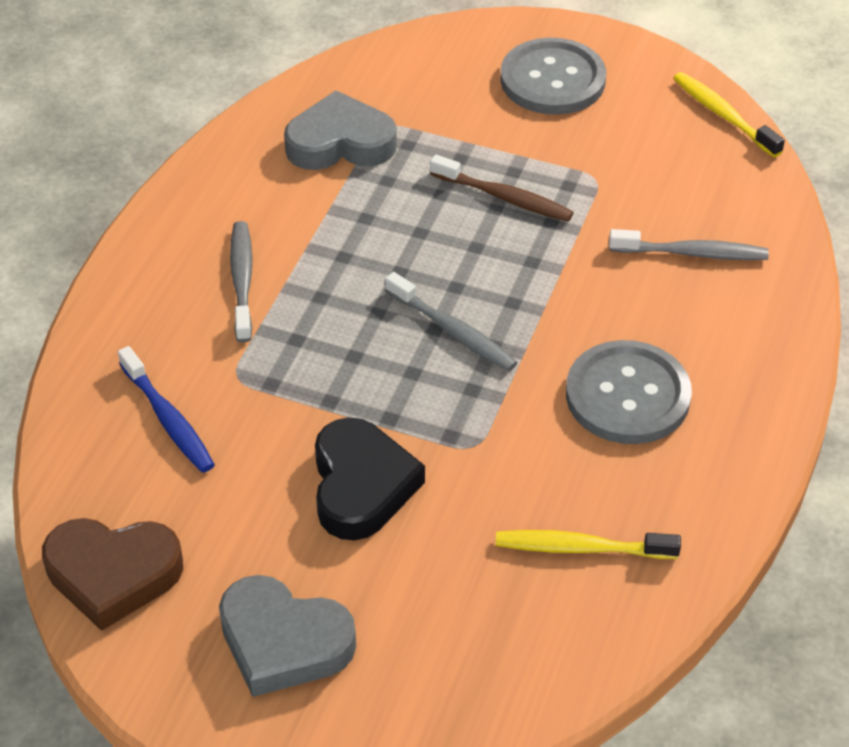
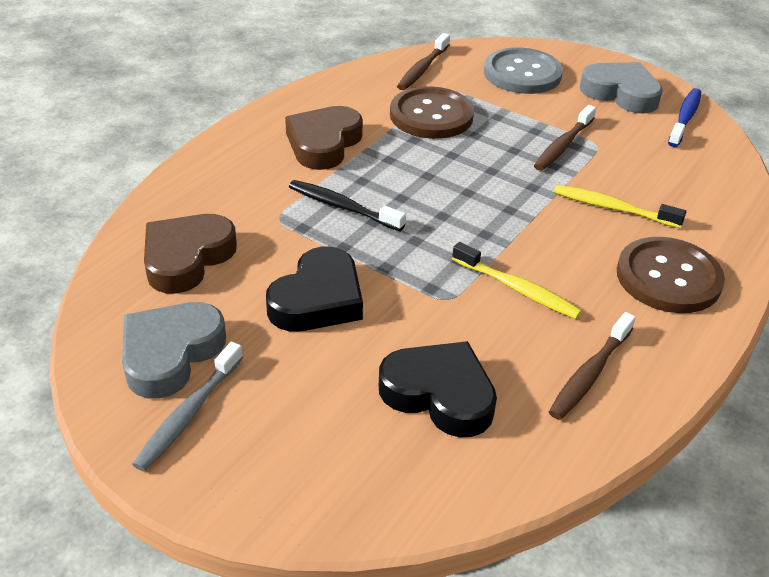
black heart: [315,417,425,540] = 1 -> [266,246,363,332] [379,341,497,437] = 2
black toothbrush: none = 0 -> [289,180,406,231] = 1
brown button: none = 0 -> [390,86,474,139] [617,237,725,313] = 2
brown heart: [42,518,183,631] = 1 -> [144,214,237,294] [285,106,363,170] = 2
brown toothbrush: [430,154,574,222] = 1 -> [397,33,450,90] [534,105,596,171] [549,312,636,420] = 3
grey button: [500,38,606,115] [566,340,692,444] = 2 -> [484,48,563,94] = 1
grey toothbrush: [230,221,252,342] [385,272,518,372] [609,229,769,260] = 3 -> [132,342,243,471] = 1

